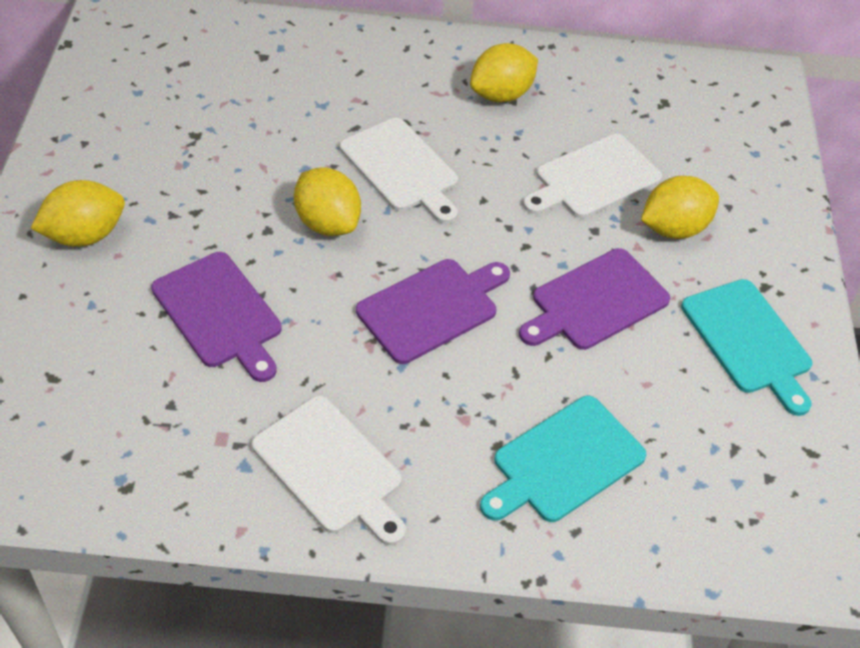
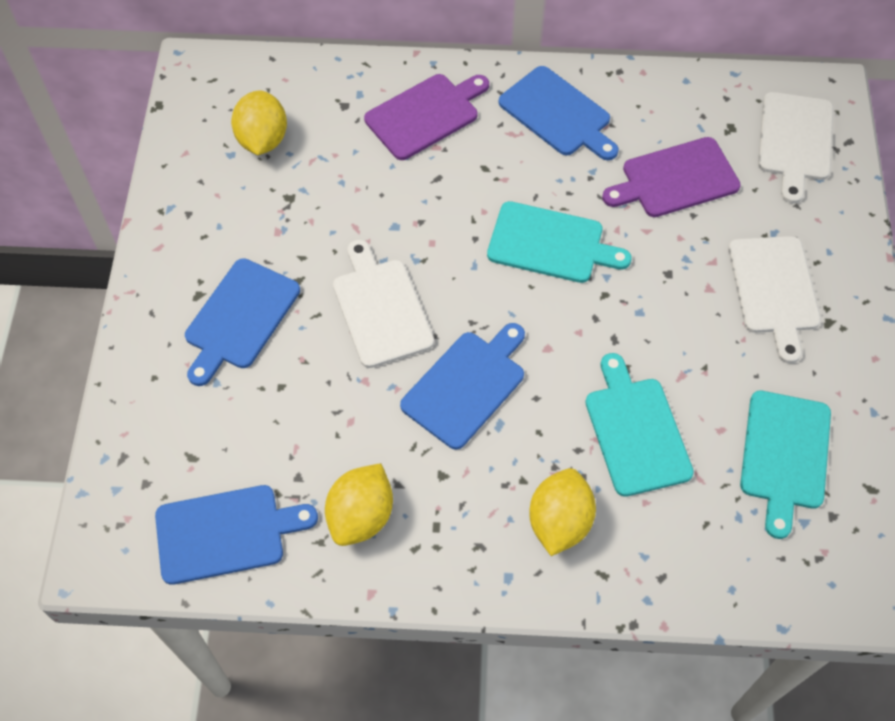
blue cutting board: none = 0 -> [155,485,318,585] [185,258,300,386] [400,323,525,450] [498,66,619,160] = 4
purple cutting board: [151,252,282,382] [356,259,510,364] [519,248,670,350] = 3 -> [364,74,489,160] [602,137,741,217] = 2
turquoise cutting board: [480,396,647,522] [681,279,812,416] = 2 -> [487,201,632,283] [585,353,694,497] [740,391,831,539] = 3
yellow lemon: [30,180,125,247] [294,167,361,236] [470,43,538,102] [641,176,719,239] = 4 -> [231,90,287,155] [325,463,393,546] [529,468,596,556] = 3

